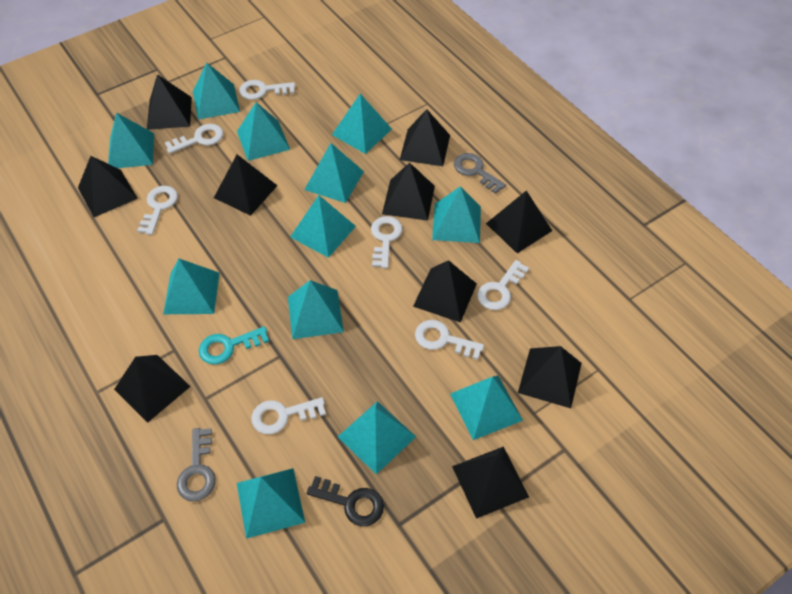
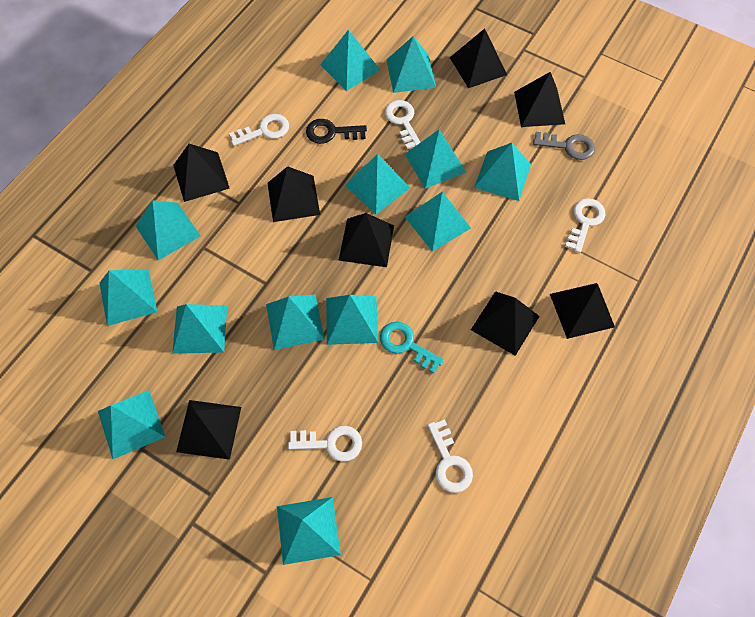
black pyramid: [78,156,138,217] [114,355,191,423] [147,74,192,130] [214,154,278,216] [382,162,435,221] [400,109,450,166] [413,260,477,323] [452,447,529,519] [486,190,552,253] [518,346,582,408] = 10 -> [173,144,230,202] [176,400,241,460] [267,166,320,222] [339,213,394,267] [450,28,507,88] [471,291,540,356] [514,72,565,127] [550,283,615,339] = 8
grey key: [177,428,216,501] [454,153,506,194] = 2 -> [533,132,595,160] = 1
turquoise pyramid: [108,113,154,168] [163,259,220,314] [193,63,240,120] [237,102,290,161] [237,468,305,539] [288,280,344,339] [290,195,356,258] [304,143,364,203] [332,94,392,154] [338,401,416,474] [432,186,481,243] [450,376,523,440] = 12 -> [98,390,165,459] [99,269,157,326] [136,200,200,260] [172,304,227,354] [266,295,325,350] [277,497,341,565] [321,29,380,91] [326,295,378,345] [345,154,410,215] [387,36,436,93] [405,129,466,189] [405,192,471,252] [474,143,531,201] = 13
white key: [137,186,178,235] [165,124,223,154] [239,80,295,100] [251,397,326,434] [371,216,402,268] [415,320,484,360] [477,260,529,310] = 7 -> [229,114,289,146] [288,426,362,462] [385,100,421,149] [428,419,473,493] [565,198,606,253] = 5

